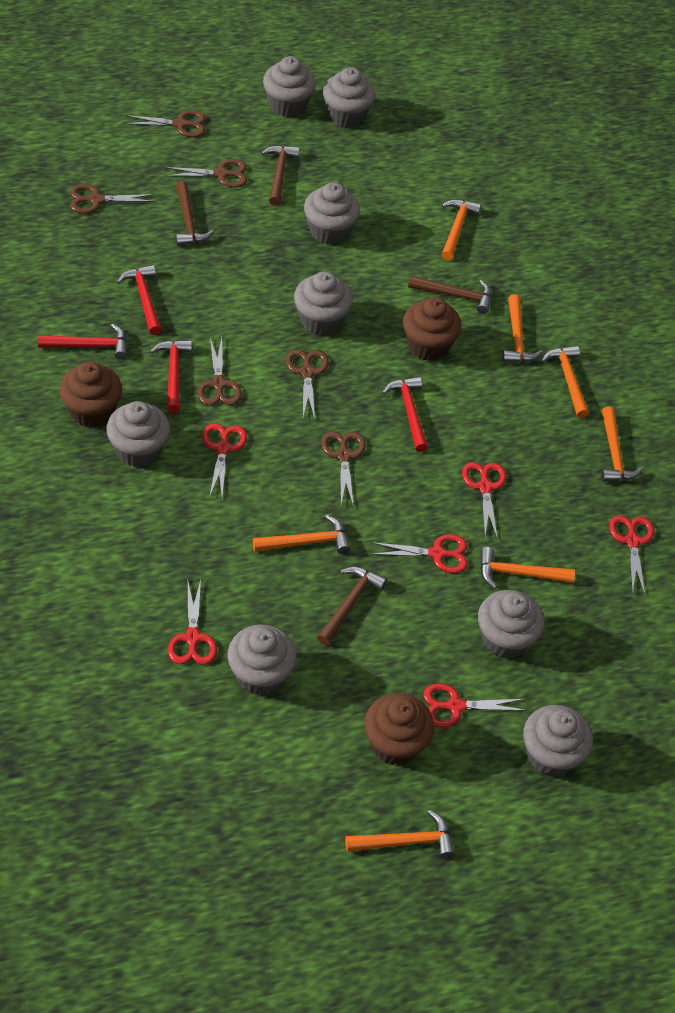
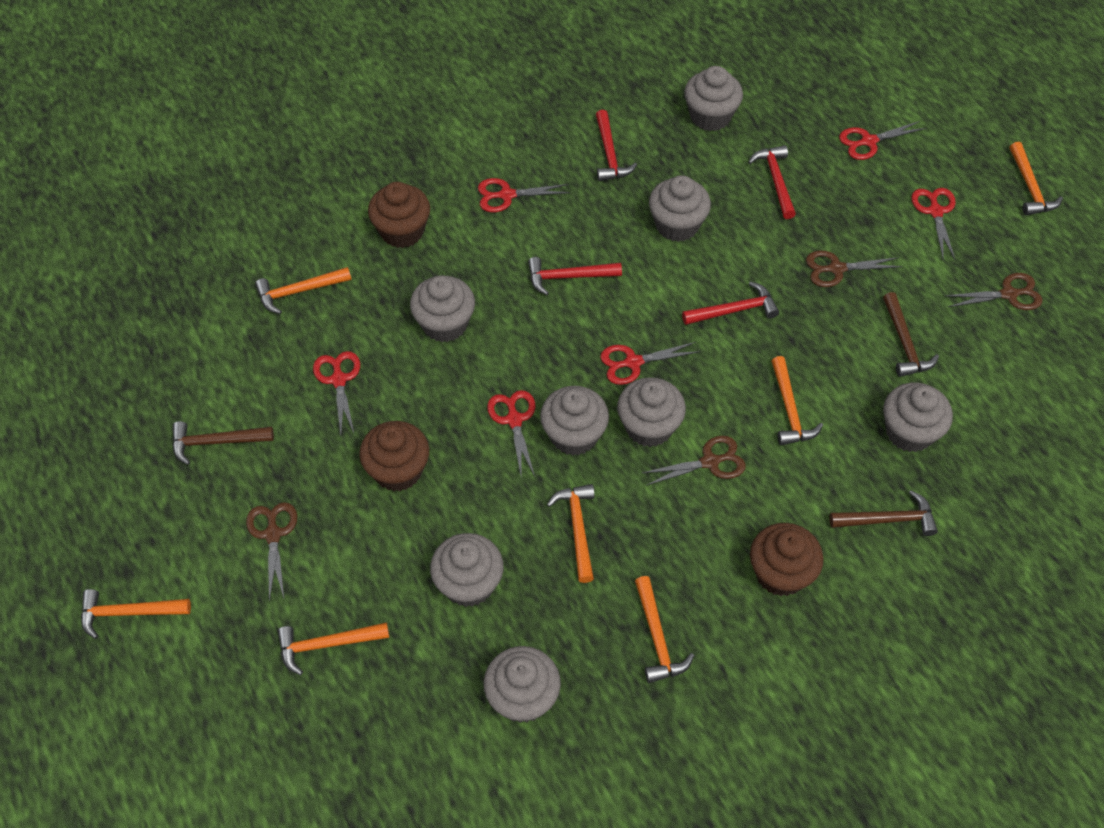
brown hammer: [176,181,214,246] [261,145,300,206] [317,566,387,645] [408,276,491,314] = 4 -> [172,421,274,465] [829,490,938,536] [883,292,939,377] = 3
brown scissors: [70,184,155,214] [124,110,206,137] [164,159,247,188] [198,337,242,406] [286,349,329,419] [321,432,366,508] = 6 -> [246,502,297,601] [642,436,746,486] [806,250,903,287] [945,273,1042,310] = 4

